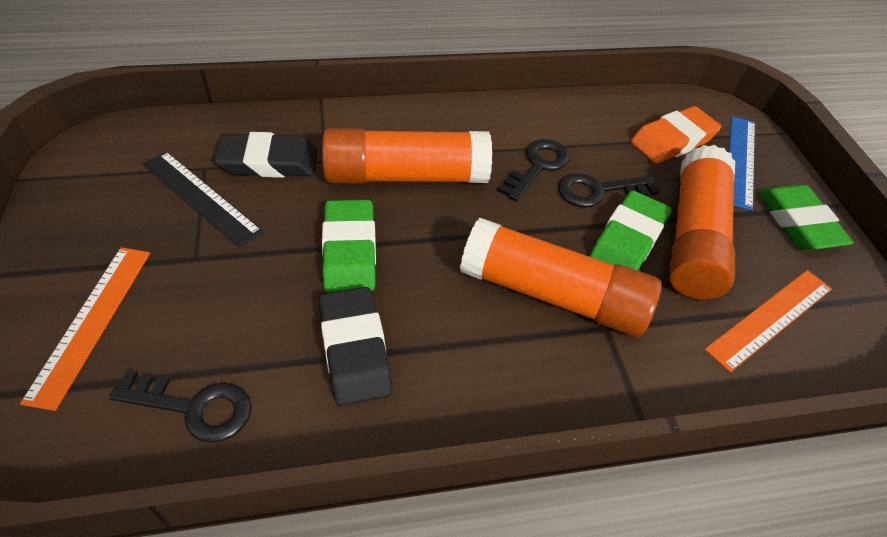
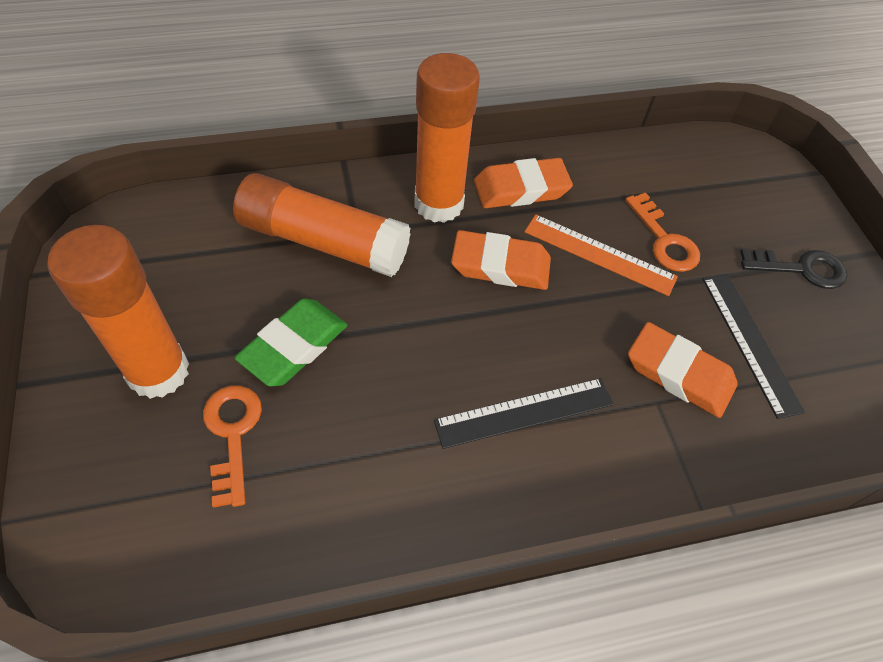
black eraser: [214,132,317,178] [318,287,393,406] = 2 -> none = 0
black key: [109,370,252,443] [497,139,570,201] [558,173,659,208] = 3 -> [740,248,847,289] = 1
black ruler: [143,151,263,248] = 1 -> [434,378,614,449] [702,274,805,419] = 2
blue ruler: [729,116,755,211] = 1 -> none = 0
green eraser: [322,200,376,293] [589,190,671,271] [758,185,853,250] = 3 -> [235,298,347,386] = 1
orange eraser: [631,106,721,164] = 1 -> [451,230,551,290] [474,158,573,208] [628,322,738,418] = 3
orange key: none = 0 -> [203,385,262,508] [625,193,700,272] = 2
orange ruler: [20,247,150,411] [705,270,832,372] = 2 -> [524,214,678,296] = 1

